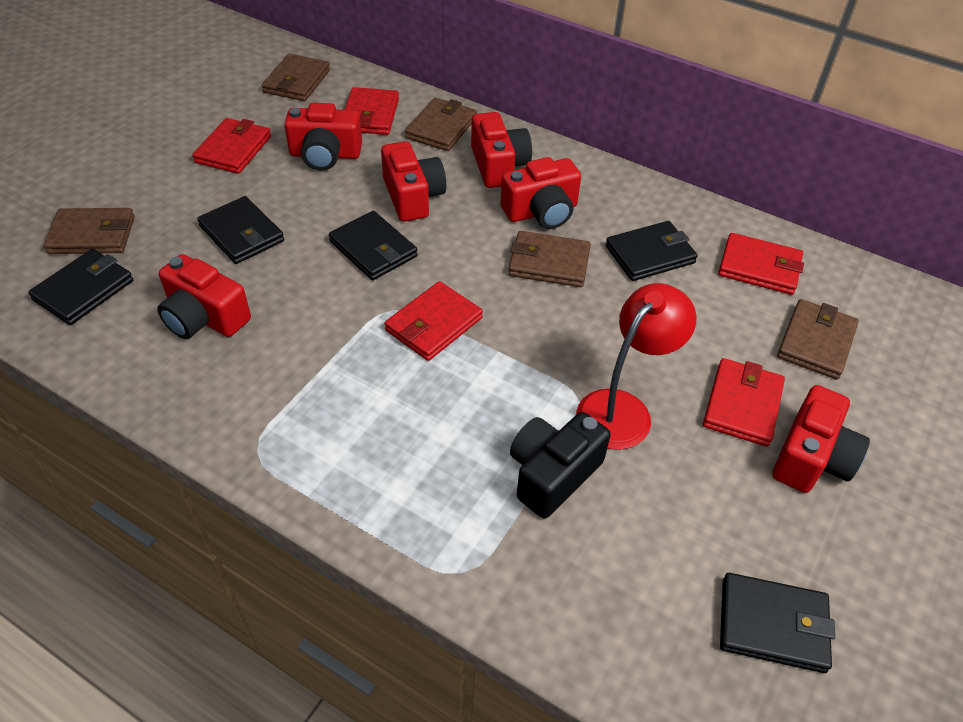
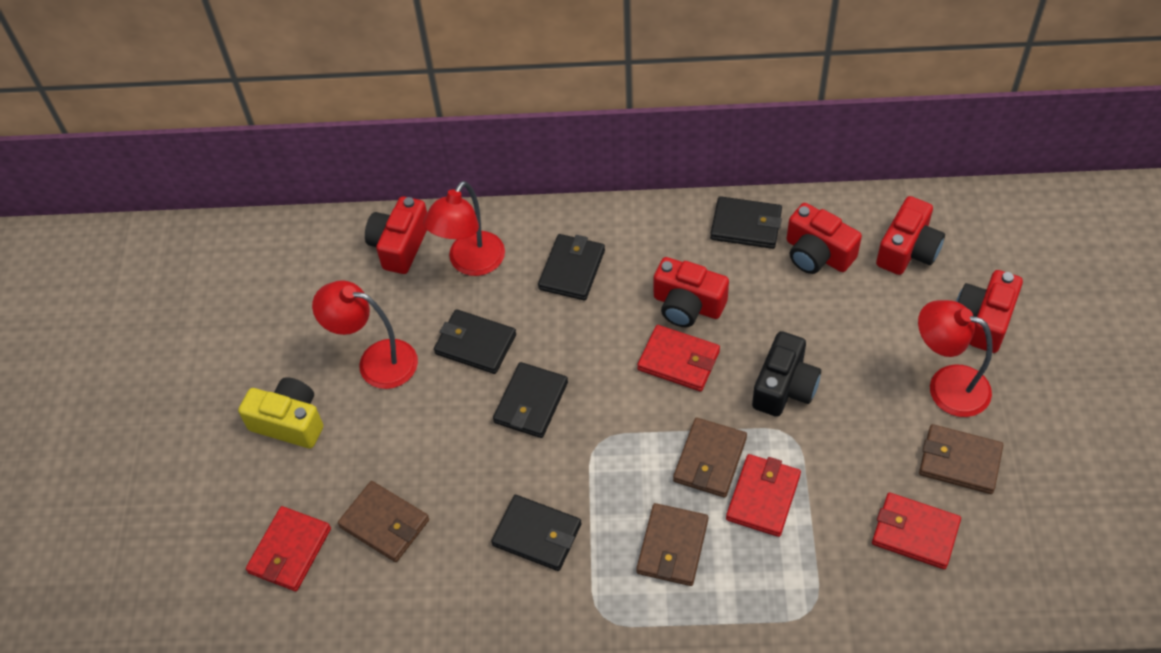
brown wallet: [43,208,135,254] [262,54,330,101] [405,98,477,151] [508,231,591,287] [777,299,859,380] = 5 -> [338,481,429,562] [636,503,708,586] [673,418,747,498] [919,424,1003,494] = 4
red camera: [157,254,251,339] [284,103,362,171] [381,141,446,222] [471,112,532,188] [501,157,581,229] [772,385,870,493] = 6 -> [365,196,427,274] [654,257,729,327] [787,203,862,274] [876,196,945,275] [956,270,1023,353] = 5
red lamp: [576,283,697,450] = 1 -> [312,280,418,389] [423,181,505,276] [918,300,993,417] = 3
red wallet: [192,118,271,174] [345,87,399,135] [385,281,483,361] [703,358,785,447] [718,233,804,295] = 5 -> [246,506,331,591] [637,325,720,391] [726,454,801,537] [872,492,961,569] = 4
yellow camera: none = 0 -> [238,377,323,448] = 1

